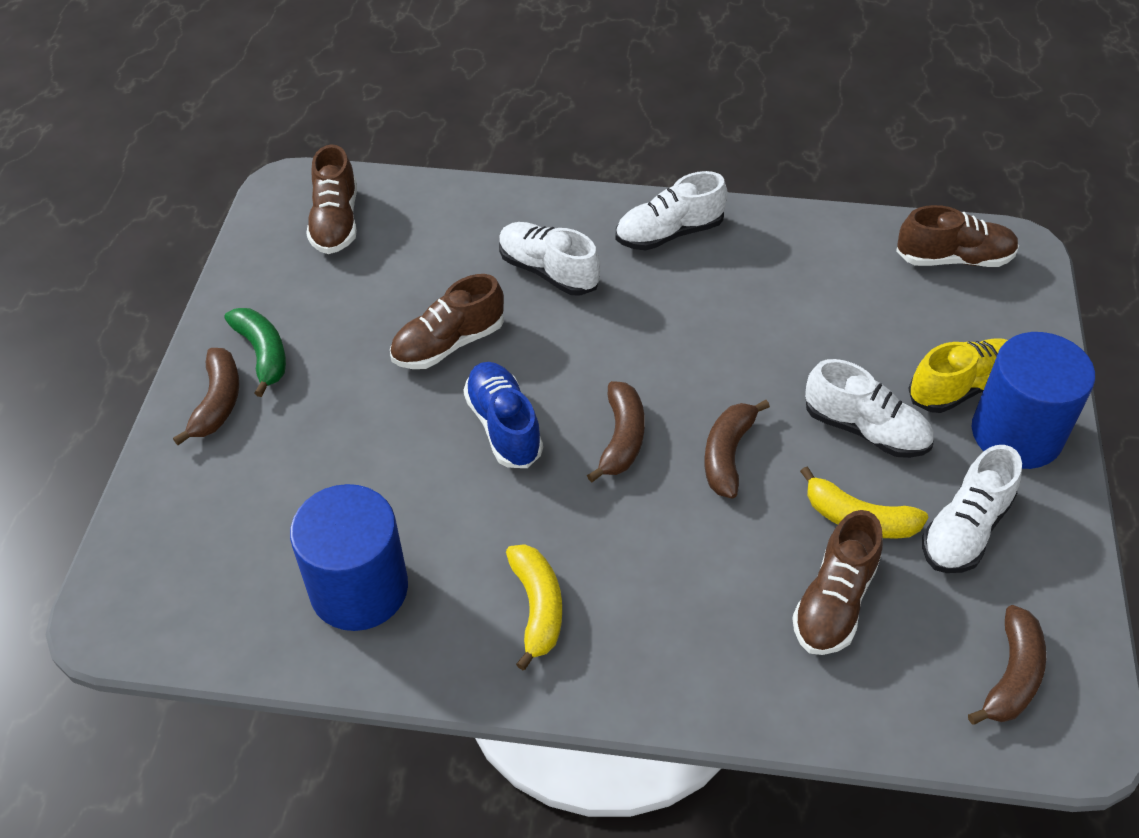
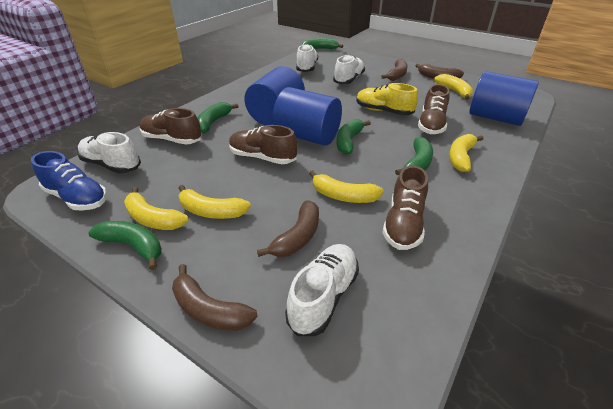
blue cylinder: [290,484,408,631] [972,332,1095,469] = 2 -> [244,66,305,125] [273,87,342,146] [469,71,539,126] = 3
green banana: [225,308,286,397] = 1 -> [89,221,162,270] [197,102,238,133] [302,38,343,49] [336,119,371,155] [395,137,433,175] = 5
yellow banana: [506,544,562,670] [800,467,928,539] = 2 -> [124,187,188,230] [179,185,251,219] [309,170,384,203] [434,74,473,100] [449,134,483,172] = 5

